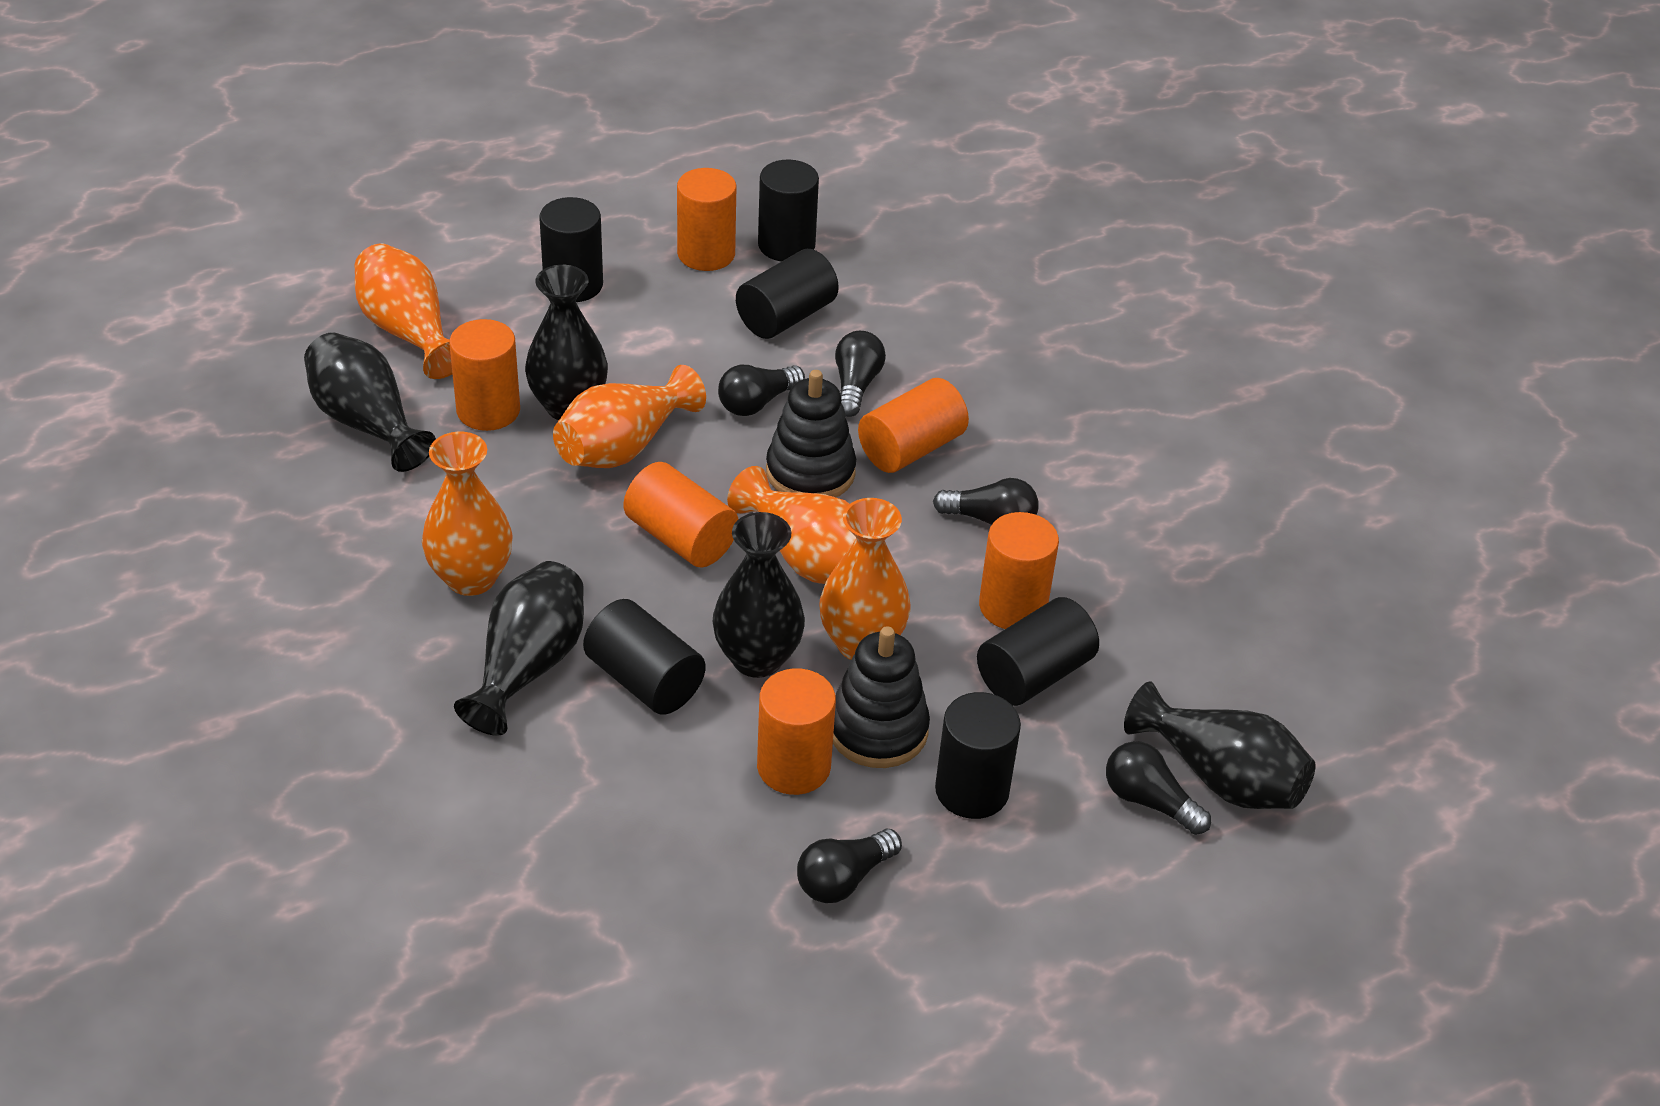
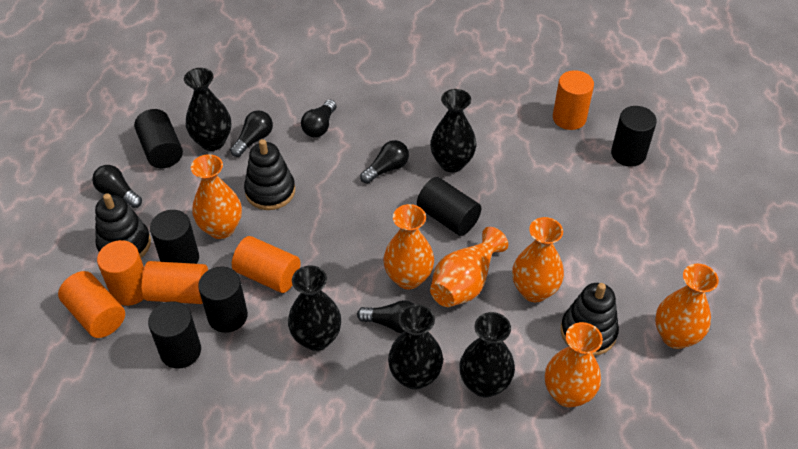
black stacking toy: [766,370,856,497] [833,626,930,768] = 2 -> [95,193,151,258] [244,139,295,210] [561,283,619,356] = 3
orange cylinder: [449,319,520,431] [623,462,738,568] [677,168,737,271] [757,668,836,795] [858,378,969,473] [979,512,1059,629] = 6 -> [58,271,125,338] [97,240,144,306] [141,261,208,304] [232,236,300,293] [553,70,594,130] = 5
orange vase: [354,243,452,379] [422,432,513,596] [553,365,706,468] [727,466,856,584] [820,498,910,660] = 5 -> [191,154,242,239] [383,204,434,289] [430,227,508,307] [512,217,564,302] [545,322,603,407] [655,264,719,349] = 6

